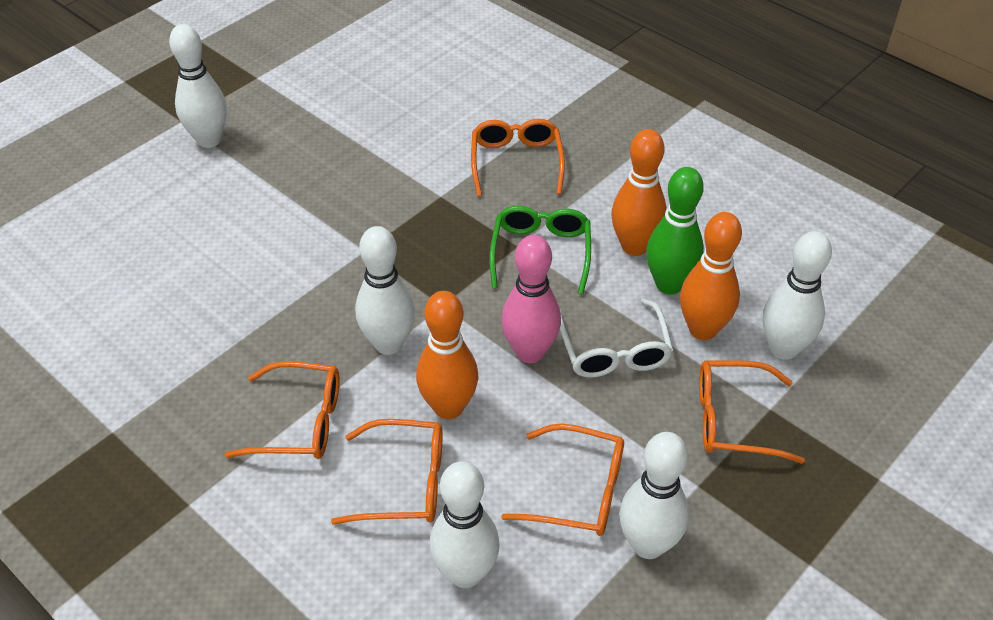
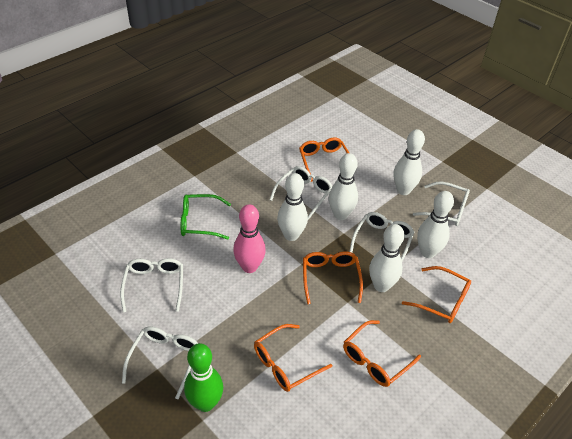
orange bowling pin: [416,291,478,419] [611,129,667,256] [680,212,742,340] = 3 -> none = 0
white glasses: [560,298,673,378] = 1 -> [120,258,183,312] [122,327,198,399] [270,166,332,220] [349,212,414,261] [413,182,470,226] = 5

